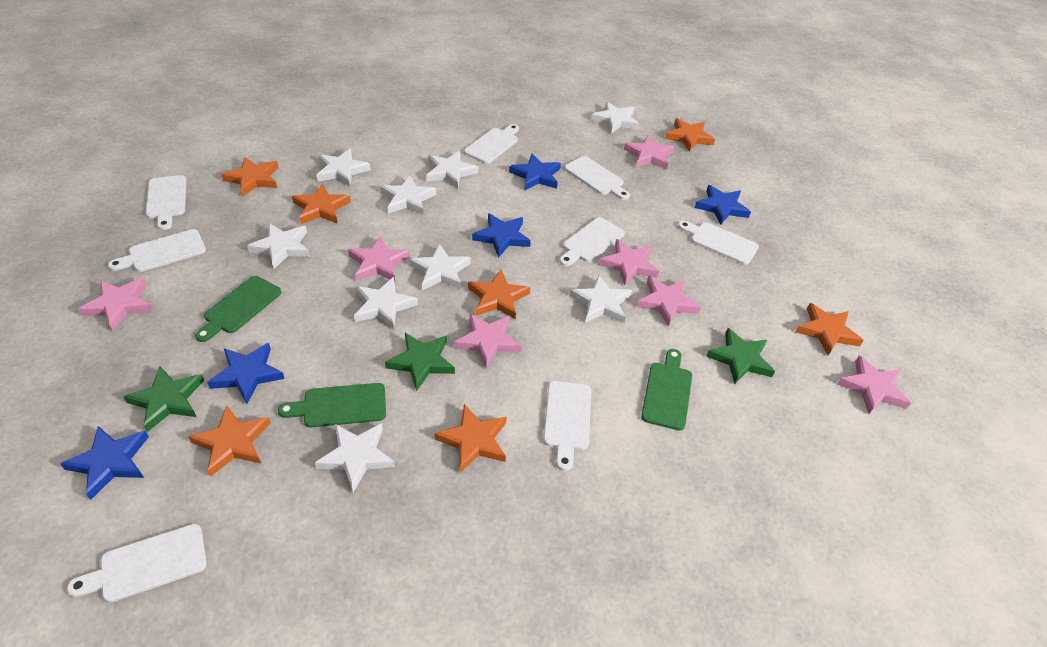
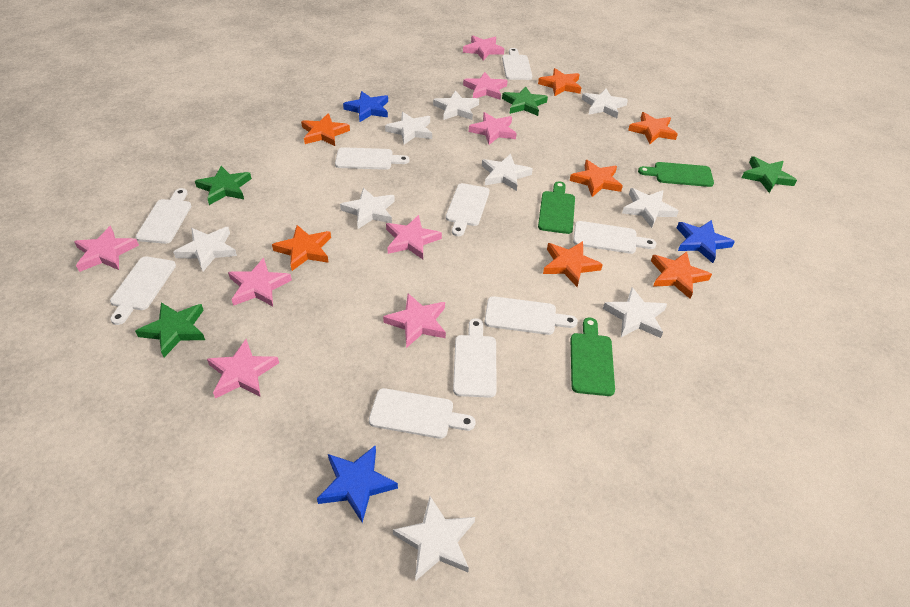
blue star: [60,426,149,500] [207,343,285,404] [472,213,531,258] [509,154,561,191] [695,185,751,225] = 5 -> [317,446,398,523] [343,91,388,122] [677,220,735,263] = 3
green star: [123,366,204,432] [385,333,455,391] [706,328,775,384] = 3 -> [135,302,205,357] [195,166,252,205] [502,86,548,116] [742,156,797,193] = 4
pink star: [78,277,153,331] [348,236,410,282] [454,314,522,369] [599,239,659,285] [624,135,674,169] [636,276,700,327] [837,355,911,414] = 7 -> [74,226,139,272] [207,339,279,398] [228,258,292,306] [383,293,446,348] [386,215,442,259] [463,36,504,61] [463,72,508,100] [469,112,517,145] = 8
white cutting board: [67,524,207,602] [108,229,206,272] [146,175,187,230] [464,124,519,164] [543,381,592,471] [559,217,625,266] [564,156,630,200] [678,221,759,265] = 8 -> [110,257,176,325] [136,188,191,244] [335,147,410,170] [369,388,476,439] [446,183,489,236] [453,318,497,398] [485,296,578,335] [502,48,532,80] [573,221,656,254] = 9

